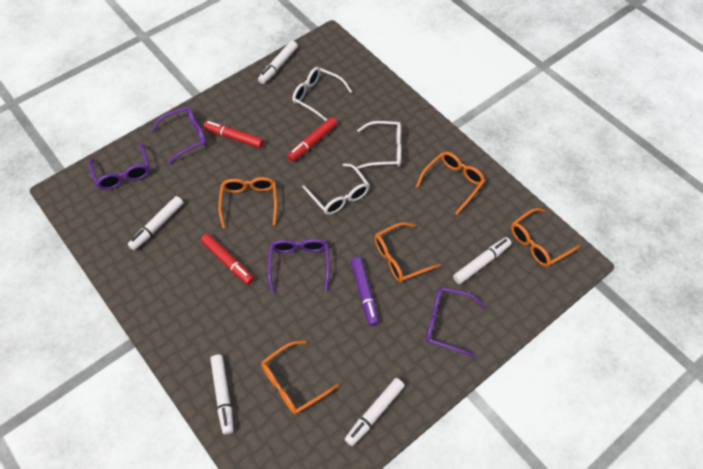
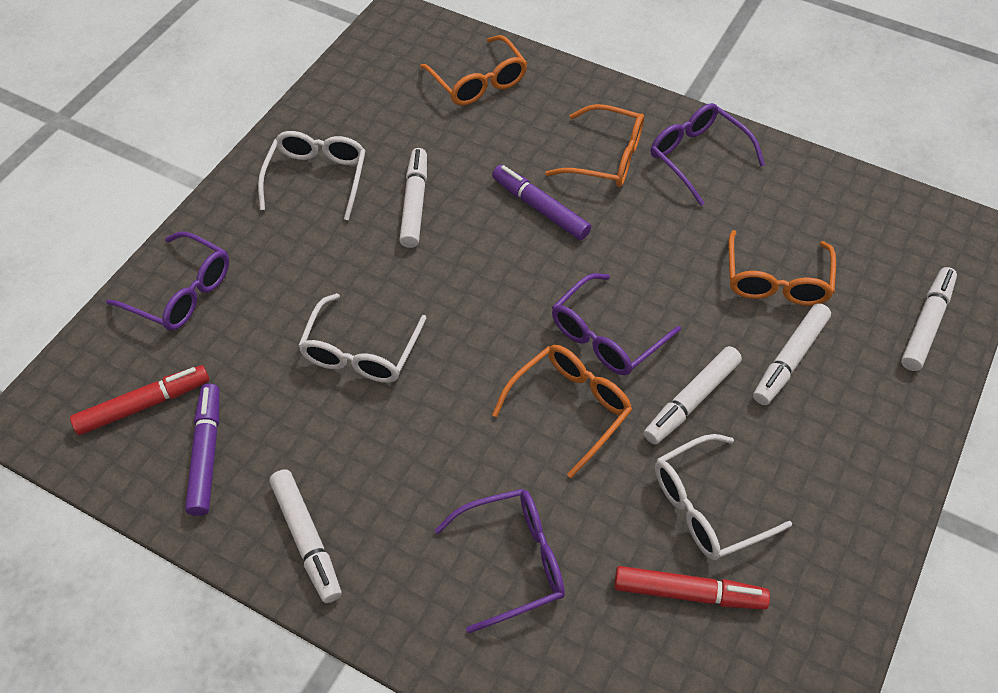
orange glasses: [218,177,277,228] [261,341,339,414] [374,222,441,282] [416,152,485,214] [511,208,580,267] = 5 -> [420,35,527,105] [492,345,632,478] [545,104,644,187] [729,230,836,306] = 4
purple marker: [351,257,379,326] = 1 -> [185,384,220,516] [492,165,591,240] = 2
red marker: [201,233,254,285] [203,121,264,148] [287,117,337,162] = 3 -> [70,365,210,435] [614,566,770,610] = 2

